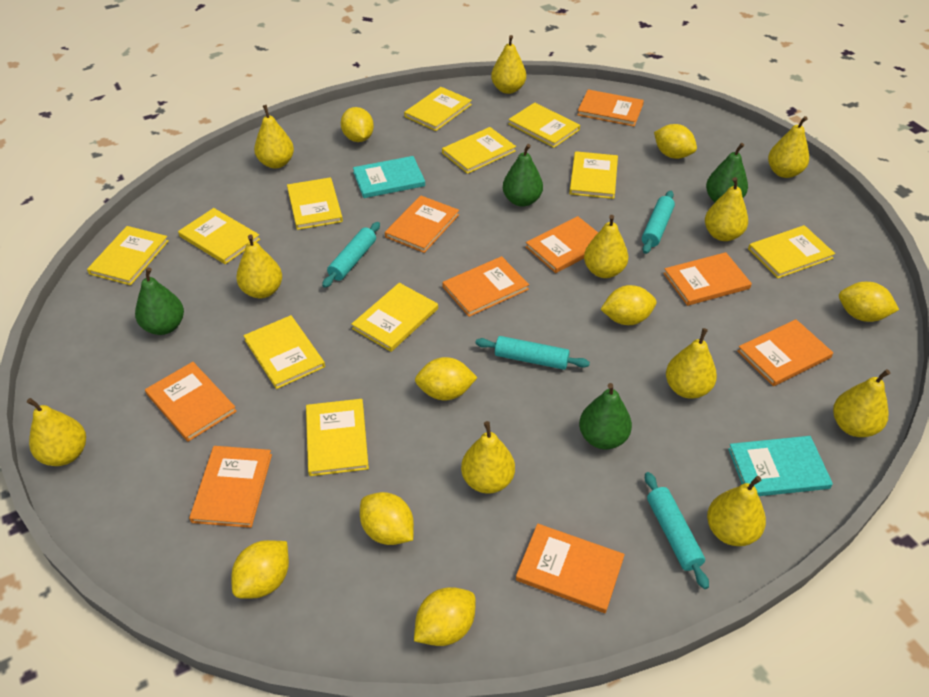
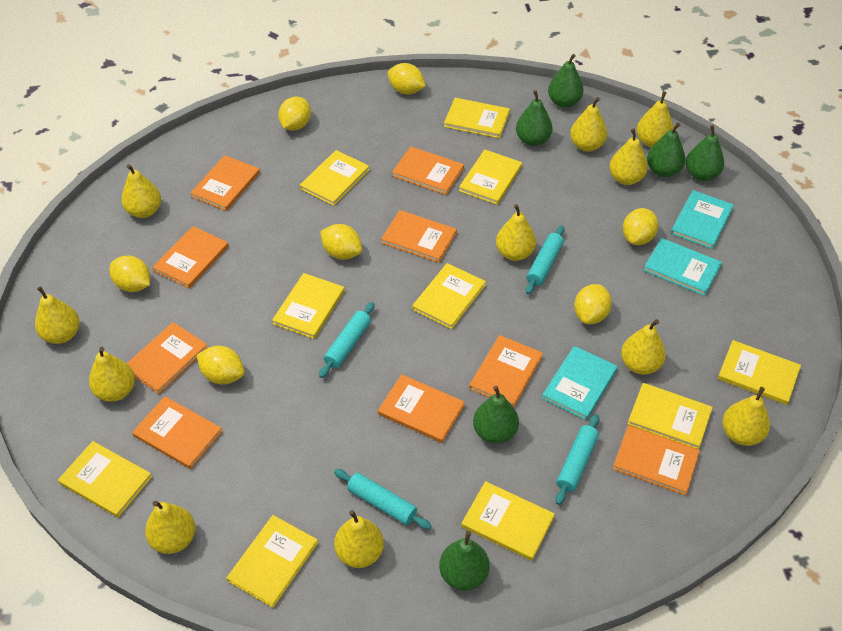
green pear: [135,267,184,335] [503,144,543,207] [579,383,632,449] [706,143,748,202] = 4 -> [439,531,490,591] [473,386,519,444] [516,90,553,146] [548,54,584,108] [647,123,685,177] [686,125,724,181] = 6
turquoise book: [353,156,425,198] [728,436,833,496] = 2 -> [542,346,618,420] [643,238,722,296] [671,190,734,249] = 3
yellow book: [87,226,169,285] [178,208,260,264] [243,315,325,389] [287,177,343,230] [306,399,369,476] [352,283,438,352] [404,87,472,131] [442,127,516,174] [508,102,580,148] [569,151,618,199] [748,225,835,279] = 11 -> [58,441,152,517] [227,515,318,608] [272,273,345,339] [300,150,369,206] [412,263,486,329] [444,98,510,138] [459,150,522,205] [461,481,555,561] [628,383,713,449] [718,340,801,405] = 10
yellow lemon: [231,540,289,599] [341,107,374,142] [360,492,414,545] [414,587,476,646] [415,357,478,400] [600,285,657,325] [654,124,697,159] [839,282,899,322] = 8 -> [110,256,150,292] [196,346,244,384] [278,97,311,130] [320,224,362,260] [388,63,426,94] [574,284,612,324] [623,208,658,245] = 7

